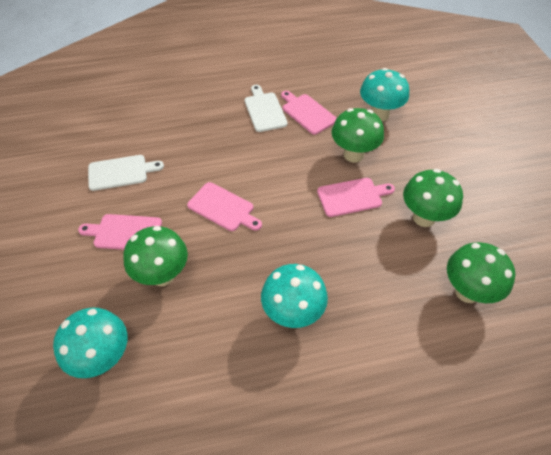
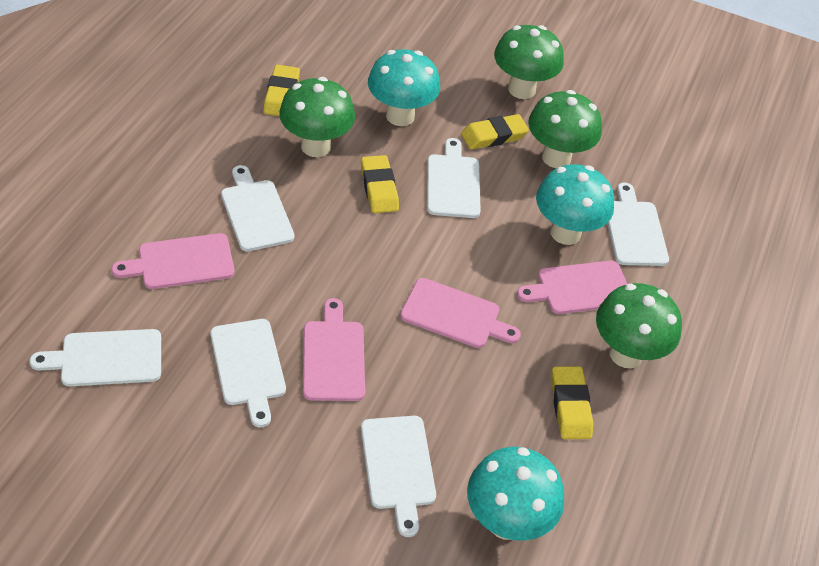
white cutting board: [88,155,164,191] [245,85,288,132] = 2 -> [29,329,161,386] [210,319,286,427] [221,165,294,251] [361,416,436,537] [427,138,481,218] [607,183,669,266] = 6
yellow eraser: none = 0 -> [263,65,300,116] [361,155,399,213] [461,114,529,149] [551,366,593,439] = 4

